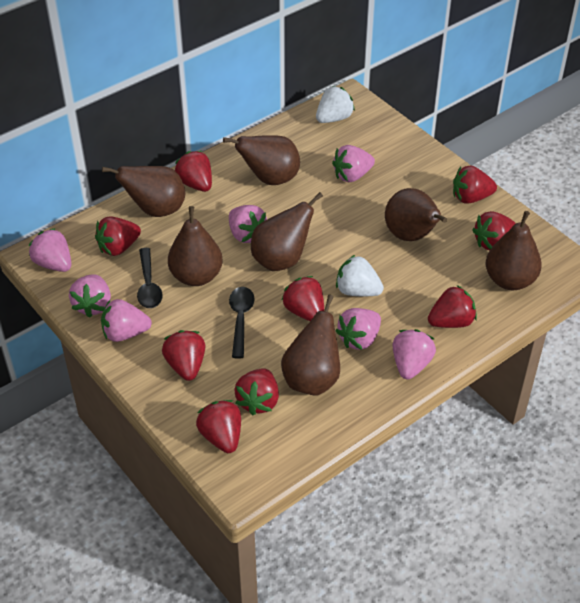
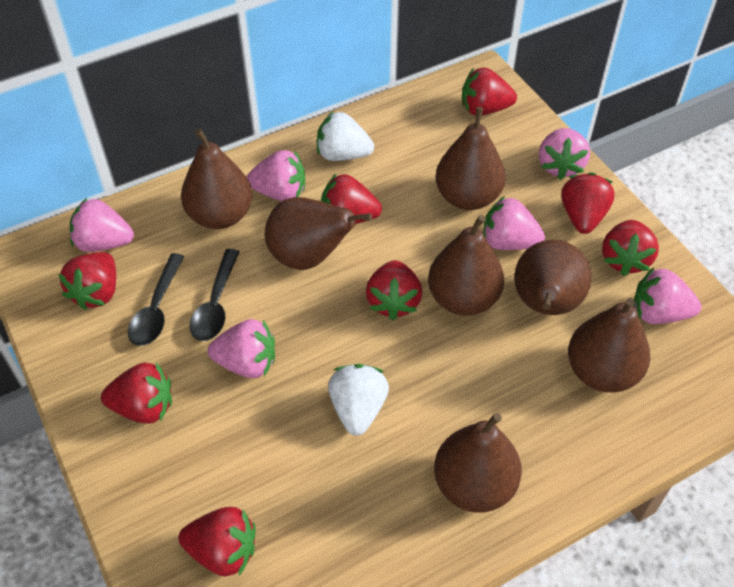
pink strawberry: [29,228,71,272] [69,274,111,318] [101,299,152,342] [229,205,267,243] [332,145,375,182] [336,308,381,350] [393,329,436,380] = 7 -> [70,198,134,252] [208,319,275,378] [247,150,305,201] [483,196,545,250] [539,128,590,180] [633,267,701,324] = 6
red strawberry: [95,216,141,256] [162,330,205,381] [175,151,212,192] [196,400,241,453] [234,368,279,415] [282,276,324,321] [428,285,477,328] [453,166,497,204] [473,211,516,250] = 9 -> [58,252,116,310] [101,363,172,424] [178,507,256,576] [321,173,382,224] [366,260,422,320] [462,67,517,116] [561,173,615,234] [602,220,659,276] = 8

